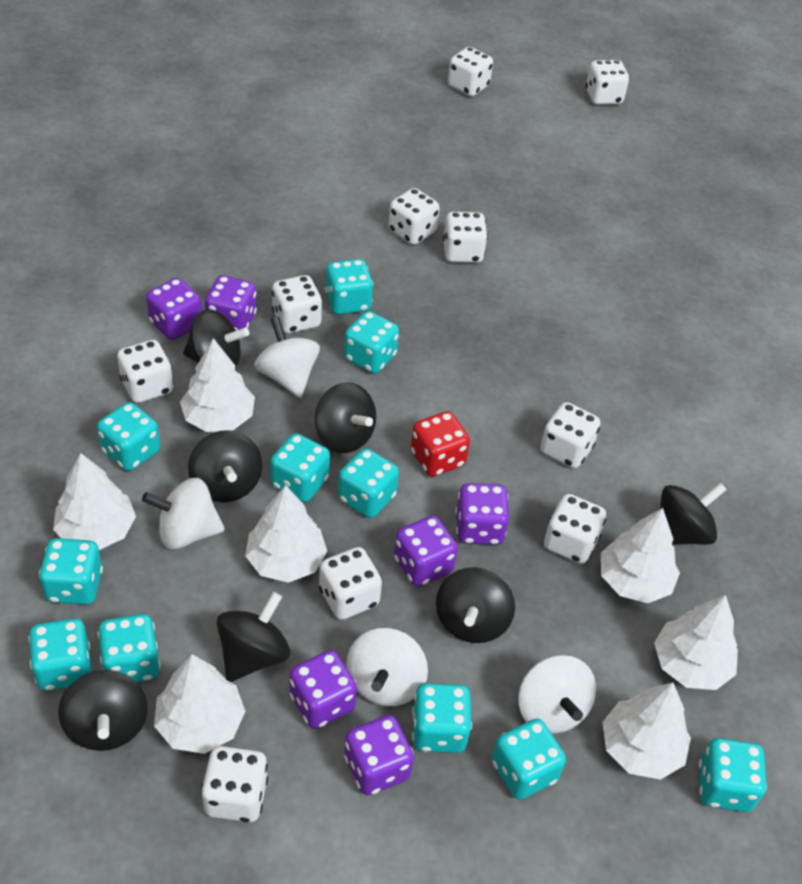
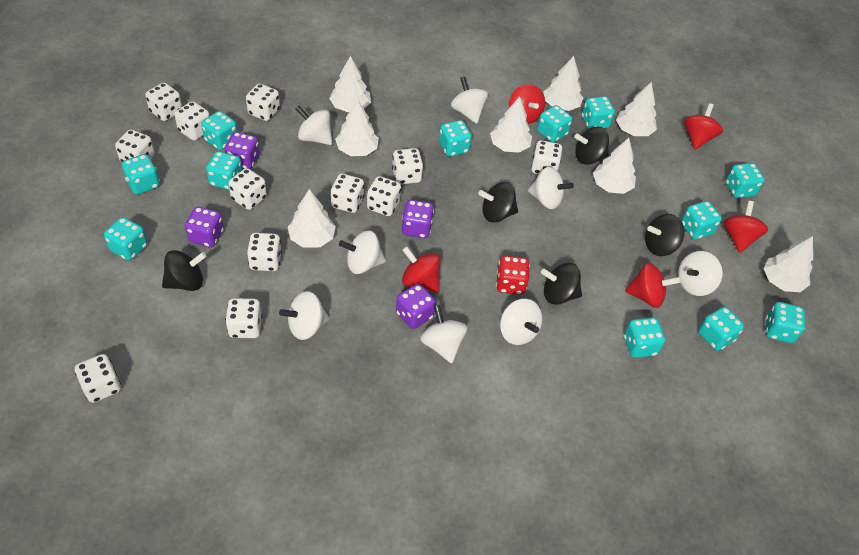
black spinning top: [58,670,148,751] [183,310,249,368] [188,430,262,502] [217,592,290,682] [315,382,376,453] [436,567,515,643] [660,482,727,545] = 7 -> [162,250,207,291] [478,182,518,223] [541,263,582,305] [574,127,609,165] [645,214,685,256] = 5
purple dice: [146,278,202,340] [205,275,257,331] [290,650,357,729] [344,715,414,795] [394,516,458,587] [456,483,509,545] = 6 -> [185,207,224,247] [225,132,260,169] [396,284,436,329] [402,200,434,238] = 4
red spinning top: none = 0 -> [402,246,441,292] [509,84,545,124] [625,263,681,308] [684,103,723,150] [723,201,768,253] = 5
turquoise dice: [28,618,92,691] [39,538,103,605] [97,402,160,471] [98,614,160,683] [270,433,330,502] [325,259,374,315] [338,448,399,518] [344,311,399,374] [412,683,472,753] [492,719,566,800] [699,738,767,812] = 11 -> [104,217,148,261] [122,154,160,195] [201,111,237,150] [206,151,242,190] [439,120,472,157] [537,105,572,143] [582,96,615,129] [624,317,665,358] [681,201,722,240] [698,307,744,351] [726,163,764,198] [766,302,805,343] = 12
white dice: [117,340,173,403] [201,746,268,822] [272,275,322,334] [319,547,382,620] [388,188,440,245] [443,212,488,263] [448,47,493,96] [540,402,601,468] [544,494,606,564] [586,60,629,105] = 10 -> [75,354,121,403] [115,130,155,162] [145,83,182,121] [175,101,210,141] [225,298,262,338] [229,168,267,210] [246,83,280,121] [247,233,282,271] [331,173,364,213] [367,176,401,216] [392,148,423,184] [531,140,562,174] = 12
white spinning top: [142,478,225,549] [254,316,320,398] [347,628,428,706] [518,655,596,733] = 4 -> [279,291,329,340] [295,105,332,145] [339,230,386,274] [420,305,467,363] [451,76,488,124] [500,299,542,345] [528,167,574,209] [678,251,722,296] = 8
white tree: [53,453,136,550] [154,654,245,754] [180,338,255,432] [245,485,327,583] [601,508,680,603] [603,682,691,780] [654,595,738,690] = 7 -> [288,189,336,248] [329,56,371,112] [335,99,379,156] [490,97,532,153] [543,56,583,111] [593,138,636,194] [616,82,657,136] [763,236,813,292] = 8

